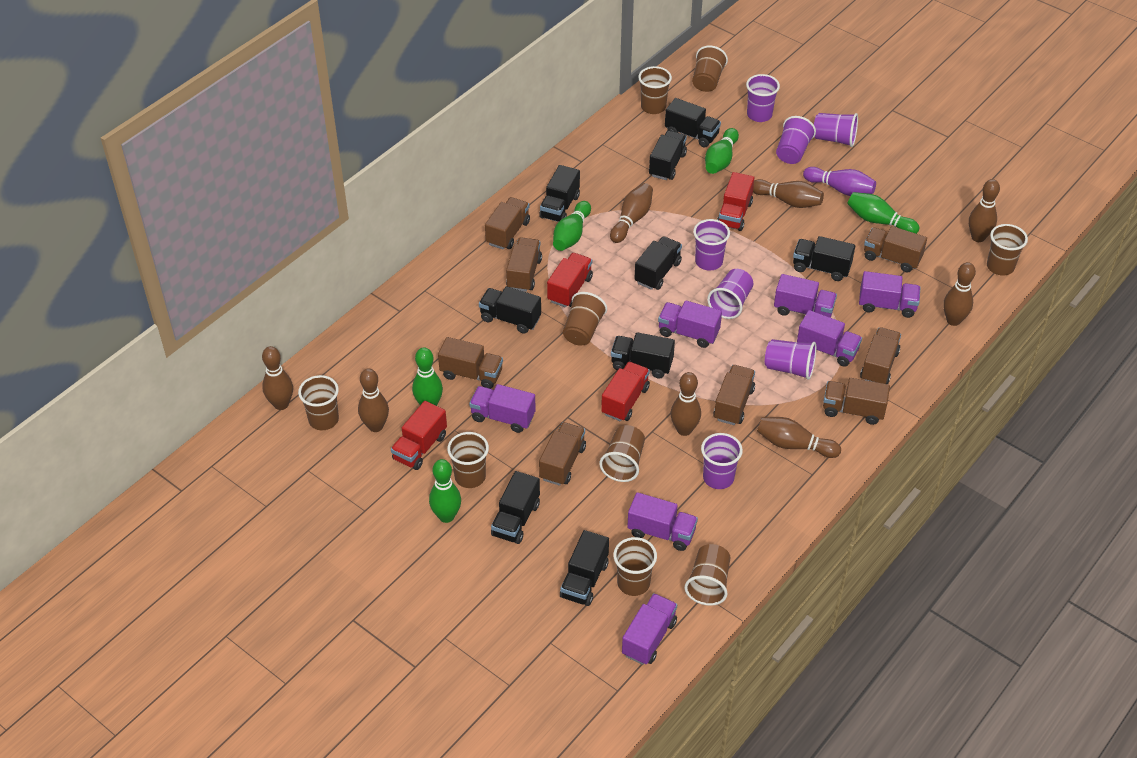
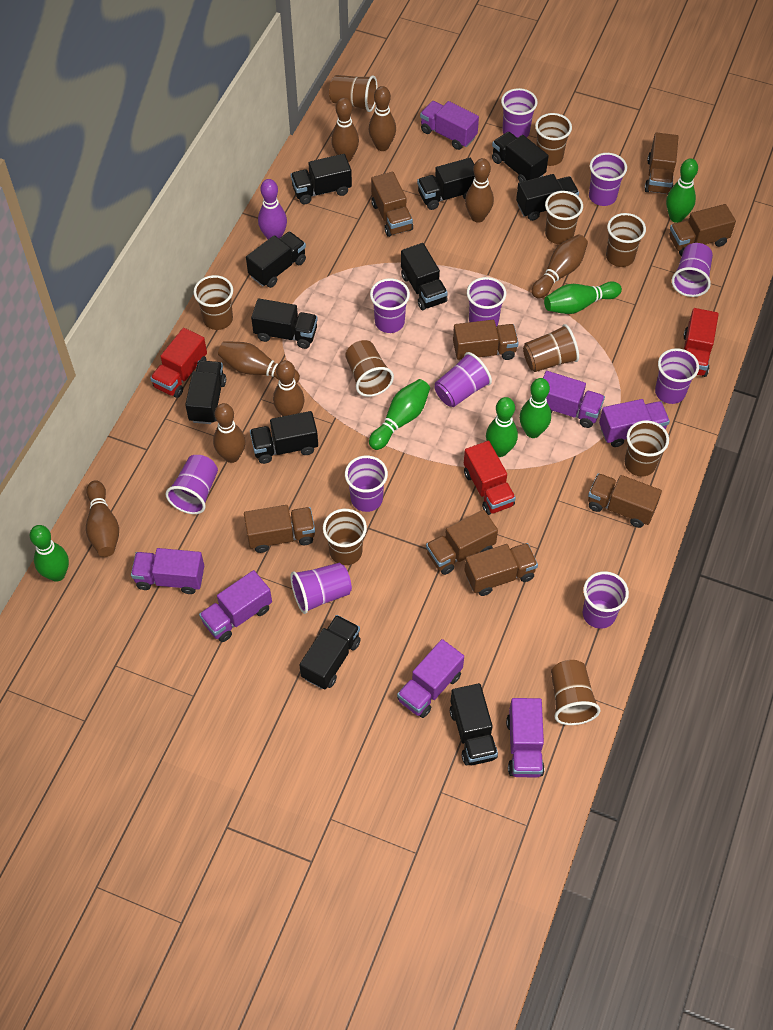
black truck: [479,286,541,334] [491,471,540,544] [539,165,580,222] [560,530,609,606] [611,332,675,379] [635,236,682,290] [649,131,687,180] [665,98,721,148] [793,236,855,281] = 9 -> [185,360,226,424] [246,231,306,288] [250,411,318,464] [251,298,318,349] [291,154,352,204] [299,615,361,689] [401,243,448,310] [417,158,475,210] [450,683,498,765] [492,132,549,182] [516,174,579,221] = 11
brown cup: [298,375,339,430] [447,432,489,488] [563,292,607,345] [599,425,645,482] [613,537,657,596] [638,66,672,114] [684,544,731,606] [692,45,728,92] [987,224,1028,275] = 9 -> [193,275,233,330] [323,509,367,565] [329,75,378,112] [345,340,394,397] [523,324,579,372] [535,113,572,166] [545,191,583,244] [551,660,601,725] [606,213,646,267] [625,420,669,477] = 10
green bowling pin: [412,348,443,406] [429,459,461,523] [553,201,591,251] [705,128,739,174] [847,192,919,234] = 5 -> [30,525,69,582] [369,379,430,450] [486,397,518,457] [519,378,551,438] [544,281,622,314] [666,158,698,223] = 6
purple cup: [693,219,730,271] [701,433,743,489] [707,269,753,319] [746,74,780,122] [765,339,816,380] [776,116,816,164] [814,113,858,147] = 7 -> [166,455,218,514] [290,563,352,614] [345,456,388,512] [370,278,410,333] [435,352,492,407] [467,277,506,327] [501,88,538,138] [583,571,629,629] [589,153,627,206] [655,348,699,404] [672,243,713,297] = 11
red truck: [391,401,447,470] [547,253,593,307] [601,362,650,421] [717,172,754,231] = 4 -> [150,328,207,398] [464,441,516,515] [683,308,719,377] = 3

